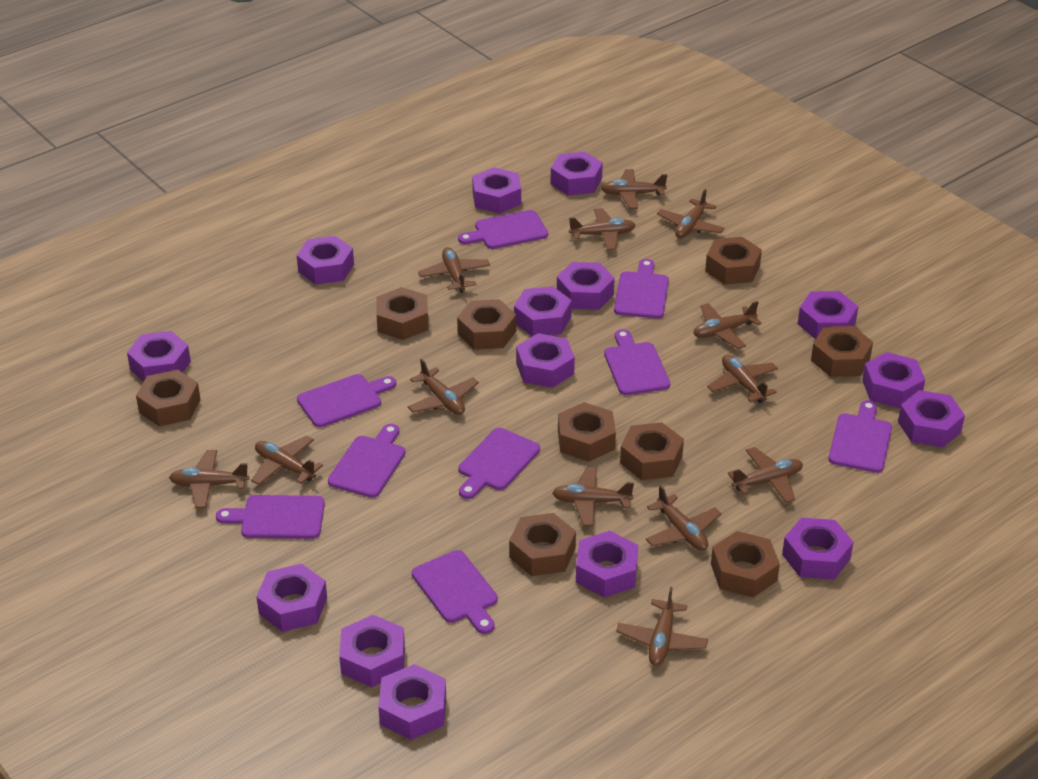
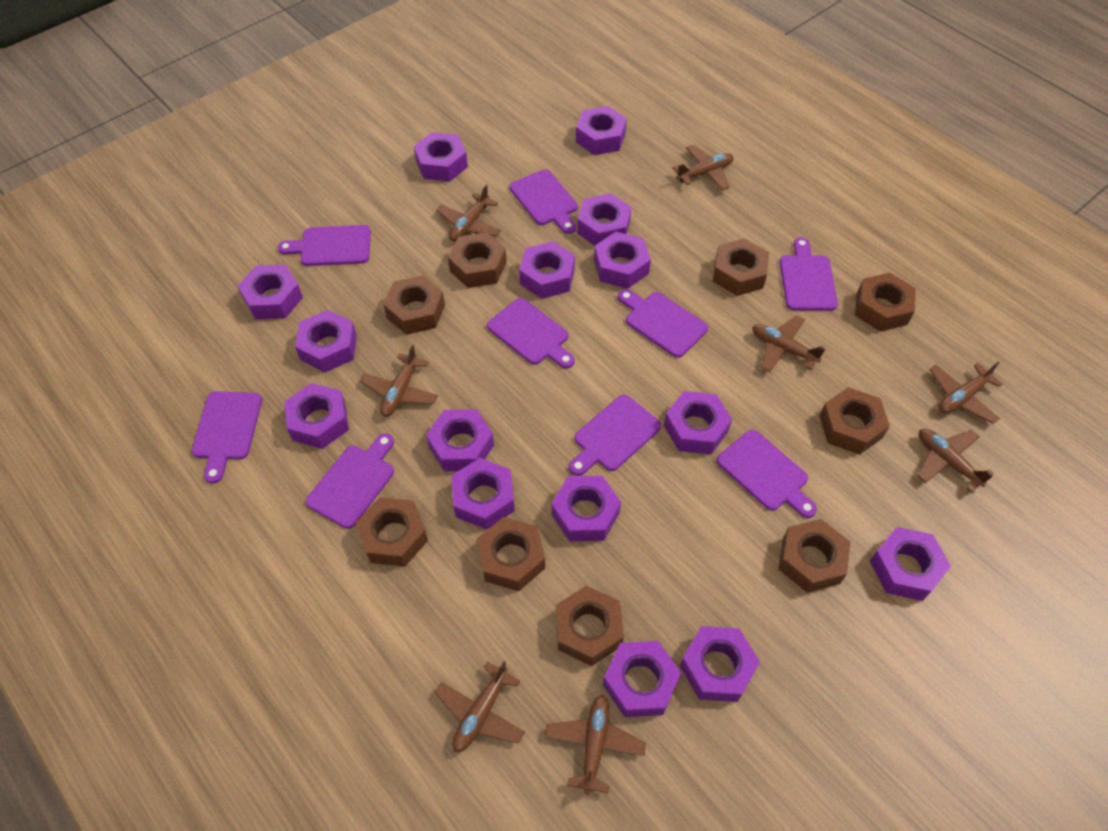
brown plane: [169,450,249,508] [251,435,323,485] [407,359,479,415] [418,247,490,293] [552,466,634,526] [569,208,635,250] [601,169,667,209] [616,587,708,666] [645,485,722,551] [657,189,725,238] [693,301,762,349] [707,355,778,403] [728,447,803,503] = 13 -> [360,345,438,417] [435,661,525,752] [436,185,501,241] [545,695,646,795] [673,145,733,191] [752,315,826,372] [917,429,994,493] [929,361,1003,424] = 8

